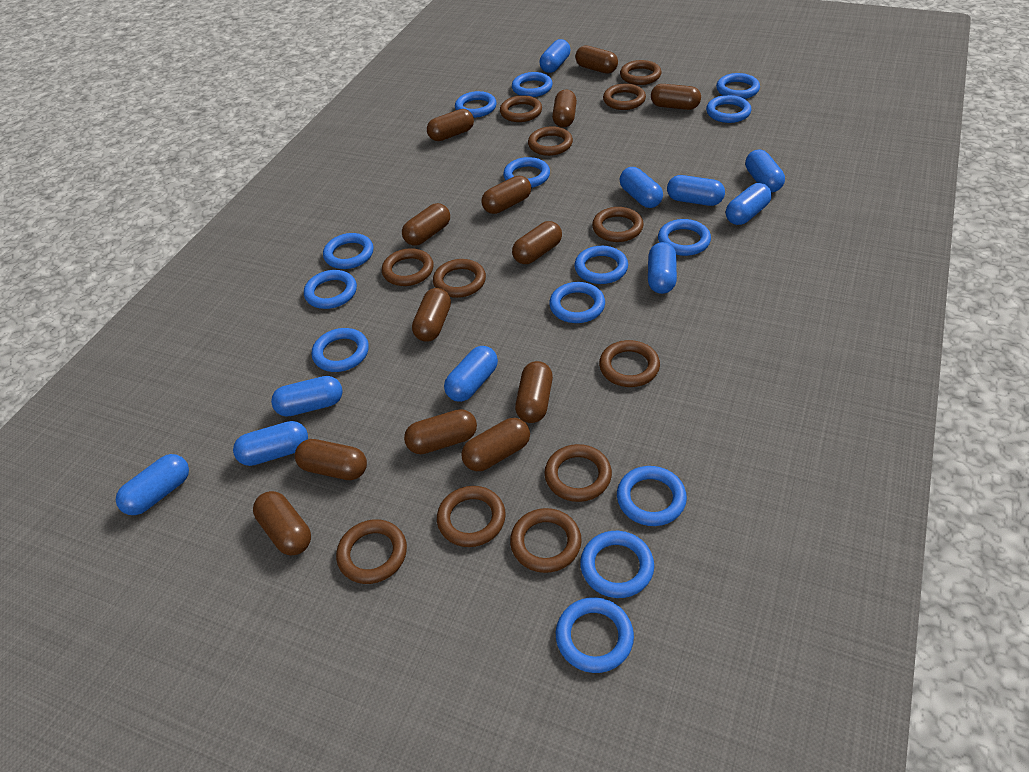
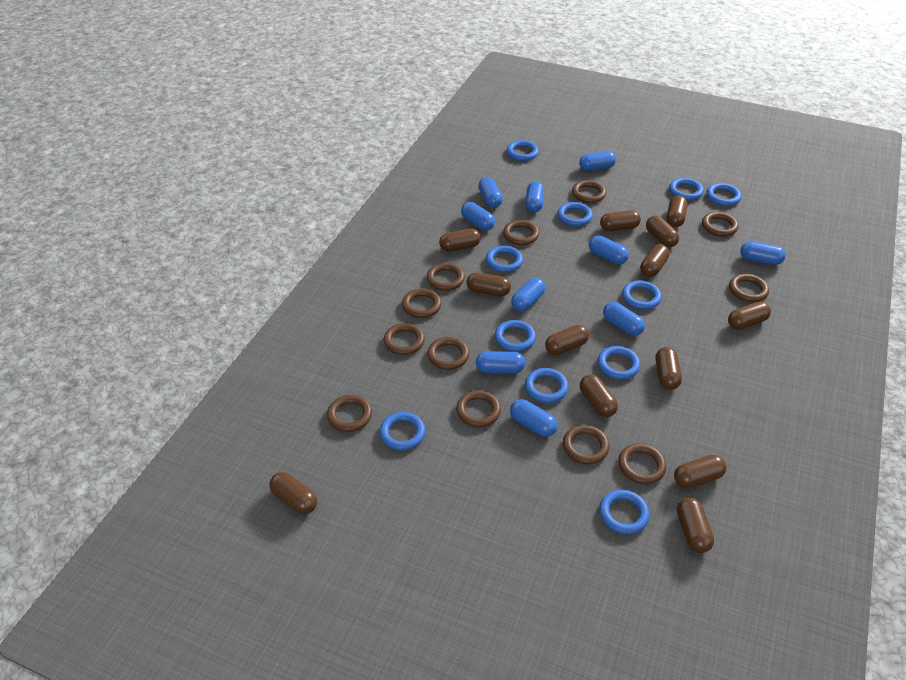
blue ring: [304,270,357,309] [312,328,369,372] [323,233,373,269] [455,91,497,118] [503,157,550,188] [512,72,553,97] [549,282,605,323] [556,597,634,673] [574,246,628,284] [580,531,654,598] [617,466,687,526] [658,219,711,256] [706,95,751,123] [716,73,760,99] = 14 -> [380,412,425,450] [486,245,523,272] [495,320,536,352] [507,140,539,161] [525,368,569,403] [557,202,593,226] [598,346,640,380] [599,489,650,534] [622,280,662,310] [669,178,704,200] [706,183,742,206] = 11

